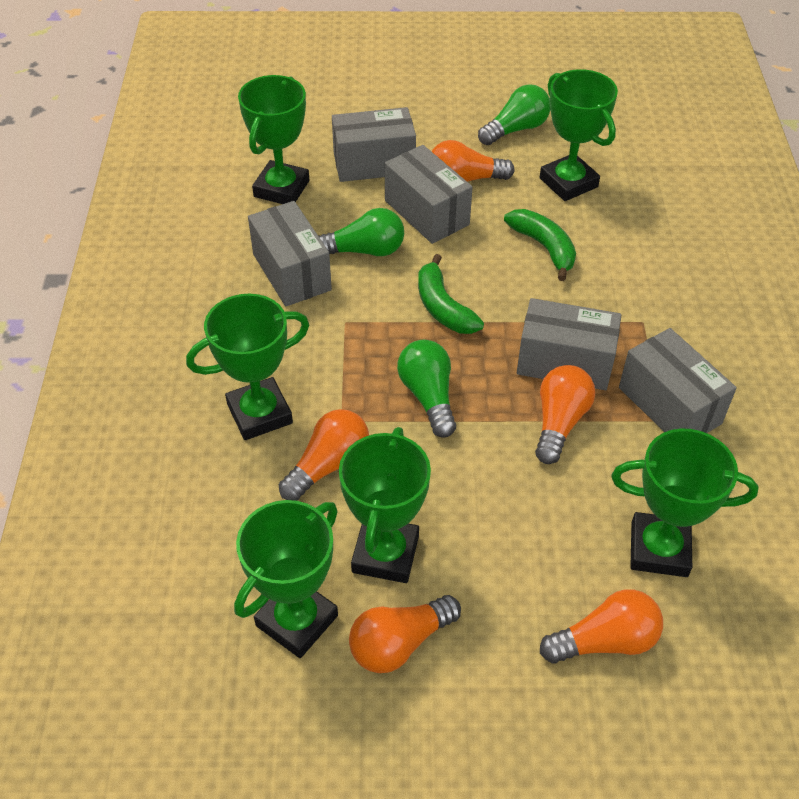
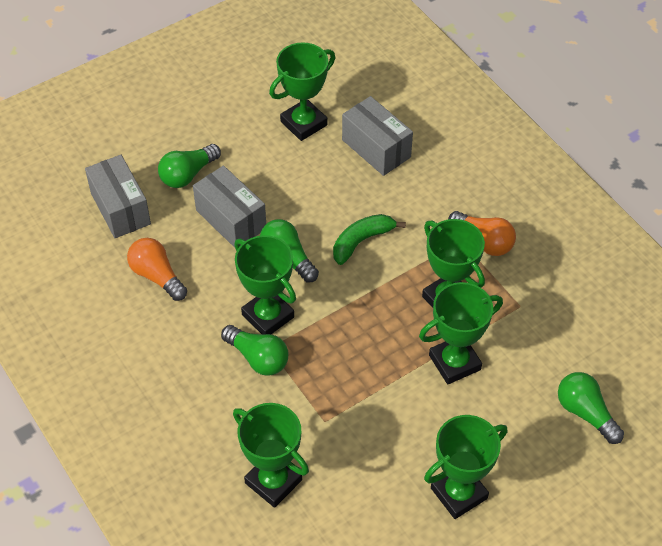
green banana: [418,254,484,334] [504,209,576,281] = 2 -> [333,214,406,265] = 1
green light bulb: [318,208,404,256] [397,340,456,438] [478,85,551,145] = 3 -> [158,144,221,188] [221,325,288,376] [260,219,319,283] [558,372,624,444] = 4
grey box: [248,201,332,306] [332,107,416,182] [385,145,473,244] [517,298,621,390] [619,328,737,433] = 5 -> [85,155,151,238] [193,166,266,248] [342,96,413,176] = 3
orange light bulb: [279,409,369,501] [349,595,461,673] [431,140,515,182] [535,365,595,464] [540,589,663,664] = 5 -> [127,238,187,301] [448,211,516,256] = 2

